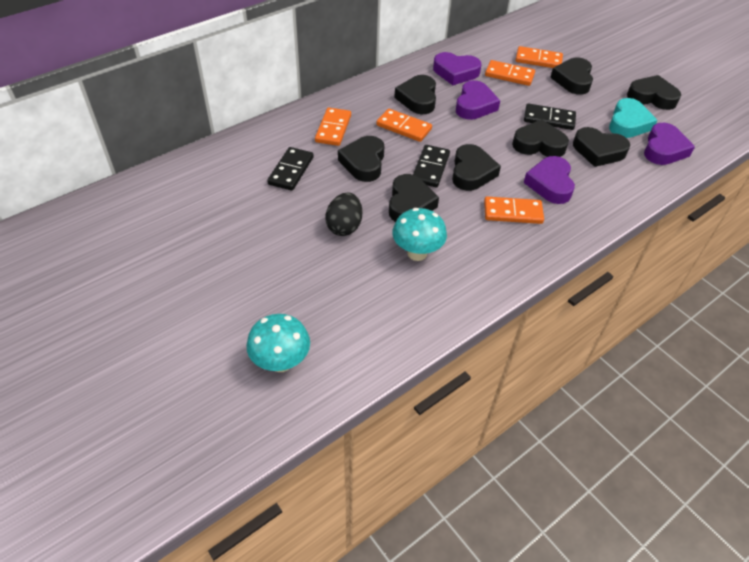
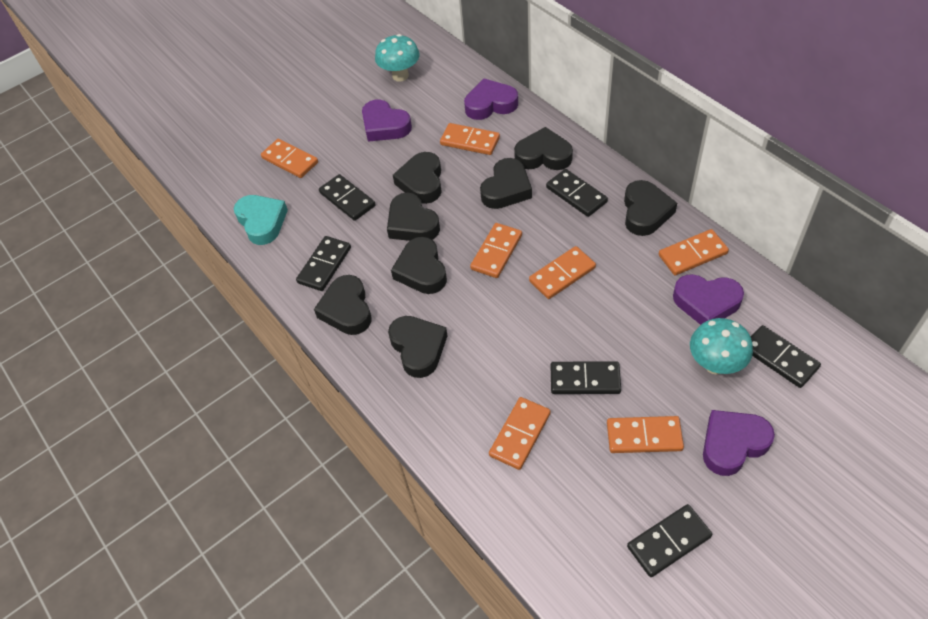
black domino: [267,147,314,191] [413,145,450,187] [524,104,576,130] = 3 -> [296,236,351,291] [319,174,376,221] [546,169,608,217] [551,361,621,394] [627,504,712,577] [751,325,821,388] = 6
black egg: [325,192,362,236] = 1 -> none = 0
orange domino: [315,108,351,146] [376,109,432,142] [484,196,544,224] [485,60,535,86] [515,46,563,68] = 5 -> [261,139,318,178] [440,123,500,155] [470,223,522,278] [489,397,551,470] [529,246,596,299] [607,416,684,453] [659,229,729,275] = 7

